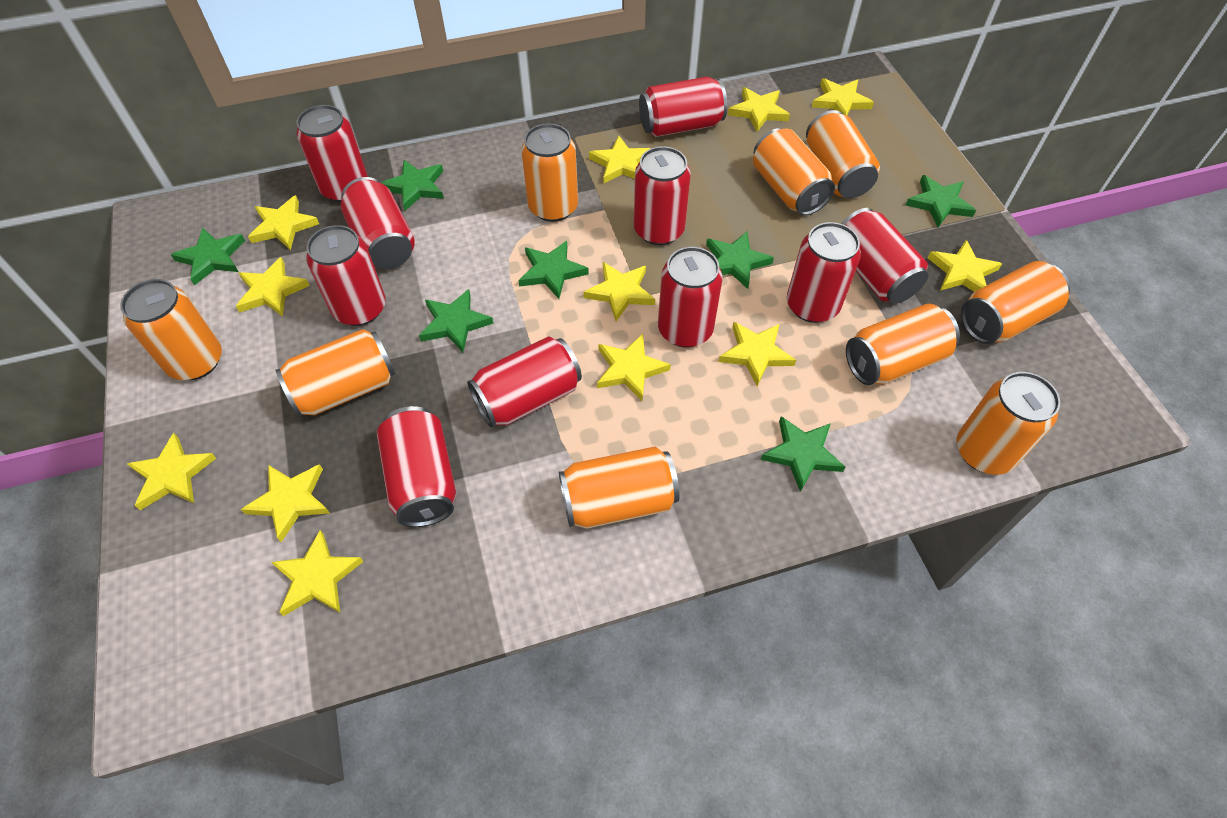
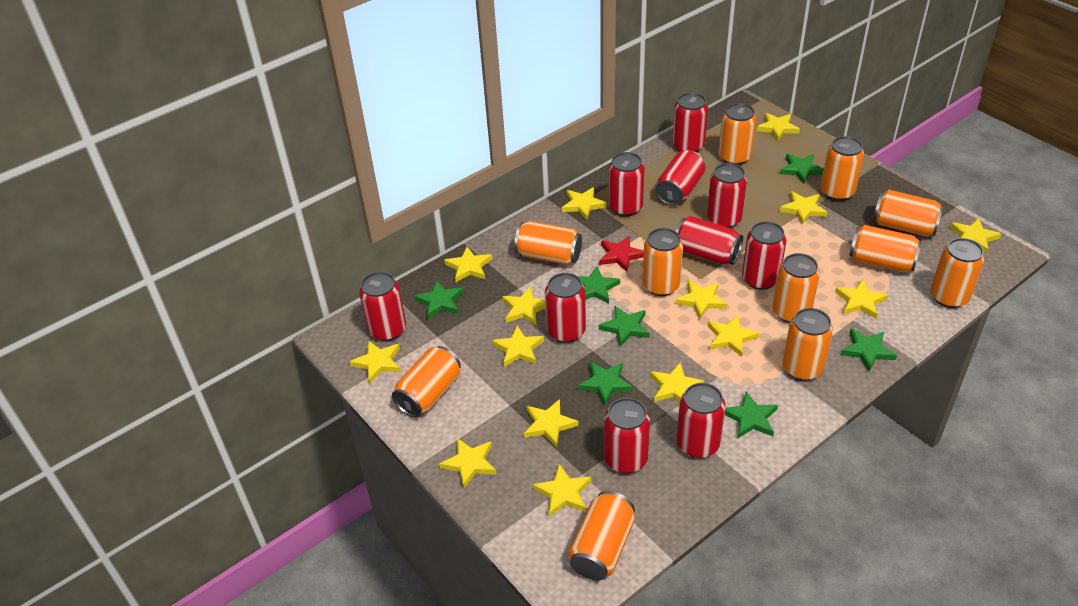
orange can: [120,279,222,380] [276,329,395,417] [521,123,578,222] [559,446,680,529] [753,128,835,216] [806,110,880,198] [846,304,960,385] [957,372,1060,475] [961,261,1070,344] = 9 -> [392,346,461,418] [514,221,582,265] [568,491,635,581] [643,228,683,296] [719,103,756,165] [773,253,820,323] [782,308,833,381] [821,136,864,201] [849,225,922,272] [873,190,944,236] [931,238,984,308] = 11
red star: none = 0 -> [599,236,644,272] = 1
yellow star: [127,433,216,510] [236,257,310,317] [241,464,330,542] [248,195,319,250] [271,530,364,616] [583,262,655,321] [589,136,651,183] [597,334,671,401] [719,322,796,386] [728,87,790,132] [812,78,874,115] [928,240,1002,292] = 12 -> [349,340,401,383] [439,438,496,488] [444,247,492,282] [492,326,544,367] [502,287,546,326] [524,399,579,448] [533,464,591,517] [562,187,607,220] [650,362,704,402] [676,280,727,319] [707,315,759,357] [756,113,800,141] [779,191,828,224] [835,279,888,319] [950,218,1001,254] = 15

